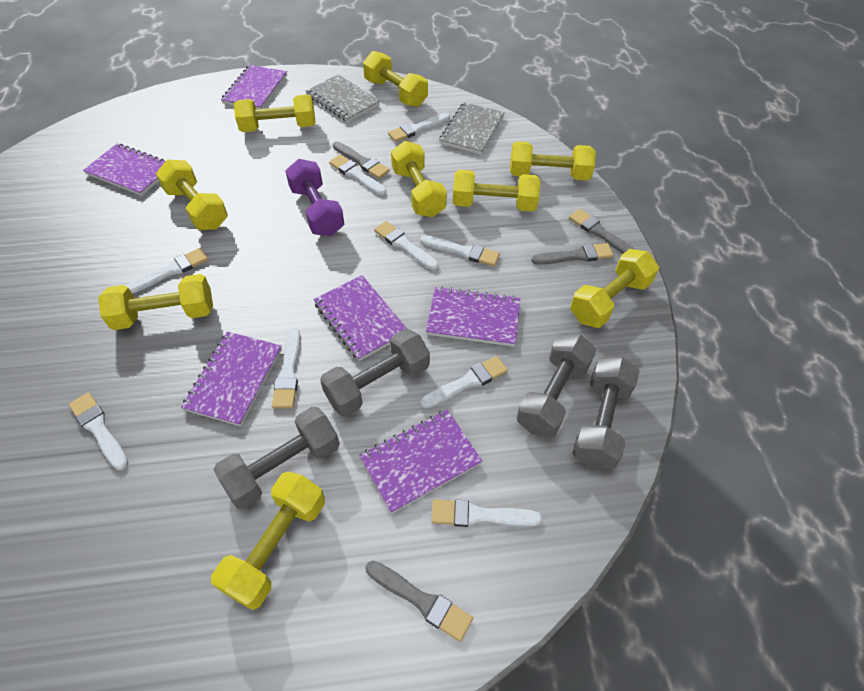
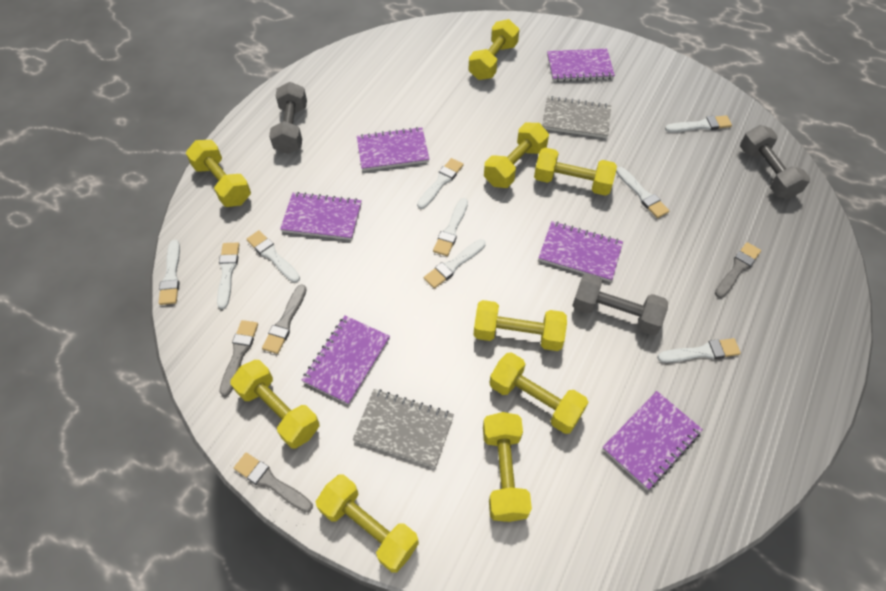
grey dumbbell: [214,407,340,509] [320,329,430,416] [516,333,596,438] [573,357,639,470] = 4 -> [269,82,307,154] [572,273,668,335] [740,125,810,199] = 3
purple dumbbell: [285,159,344,236] = 1 -> none = 0

